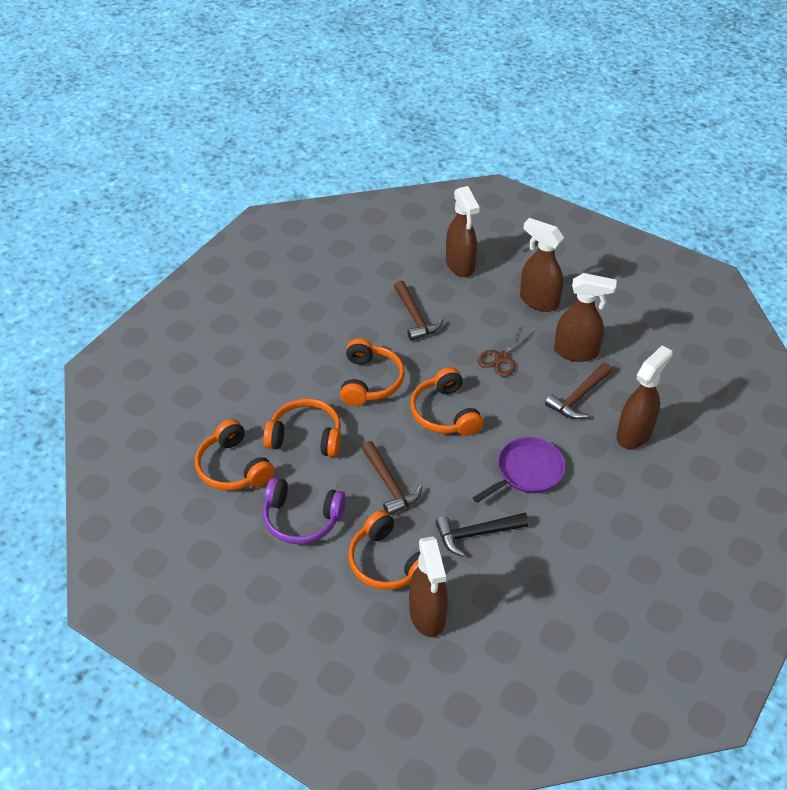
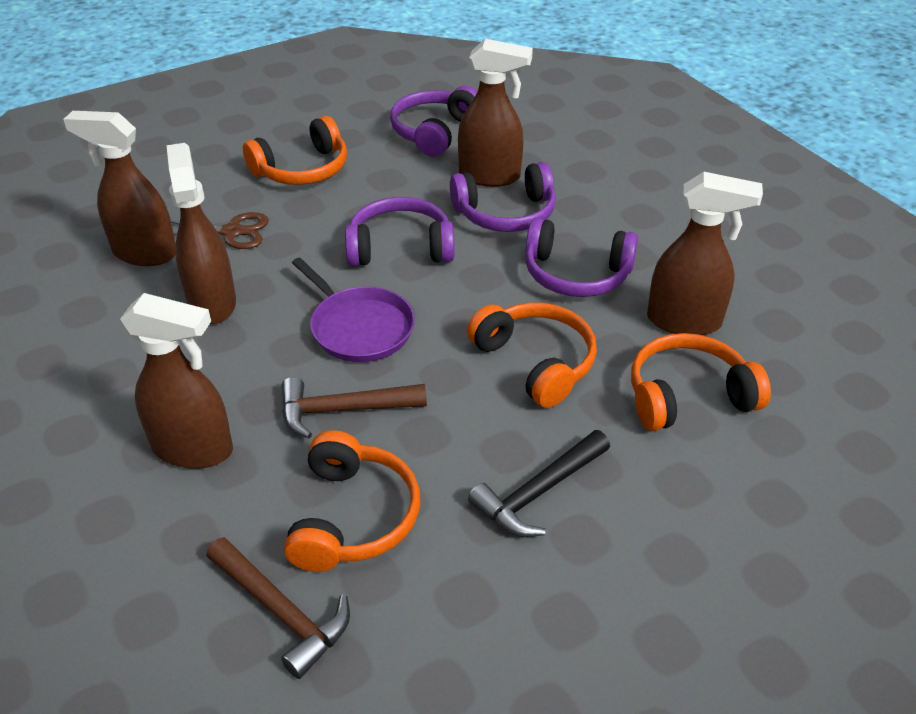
brown hammer: [362,441,422,515] [394,281,443,341] [545,363,612,419] = 3 -> [206,537,350,679] [282,377,427,439] = 2
orange headphones: [195,419,275,491] [263,398,341,457] [340,338,405,406] [348,510,421,590] [410,367,483,436] = 5 -> [243,116,347,185] [284,430,420,572] [467,302,597,408] [631,333,771,431] = 4
purple headphones: [263,477,346,545] = 1 -> [345,197,455,266] [390,86,478,157] [450,162,556,232] [525,218,638,297] = 4

